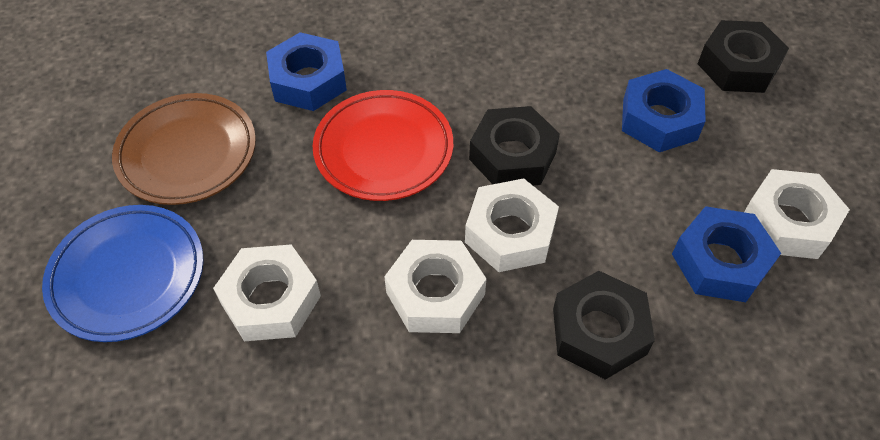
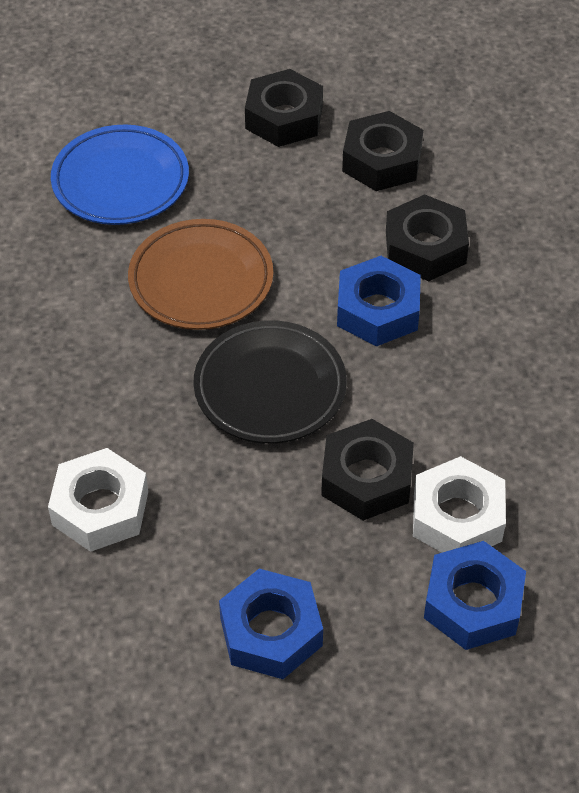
black nut: [469,106,560,185] [553,271,655,380] [698,20,789,93] = 3 -> [245,69,323,147] [321,419,414,521] [342,111,423,191] [386,194,469,281] = 4
black plate: none = 0 -> [193,320,347,444] = 1
red plate: [313,90,453,201] = 1 -> none = 0
white nut: [213,245,321,341] [384,240,487,333] [465,178,559,272] [744,169,850,259] = 4 -> [48,448,148,552] [413,456,506,553] = 2

